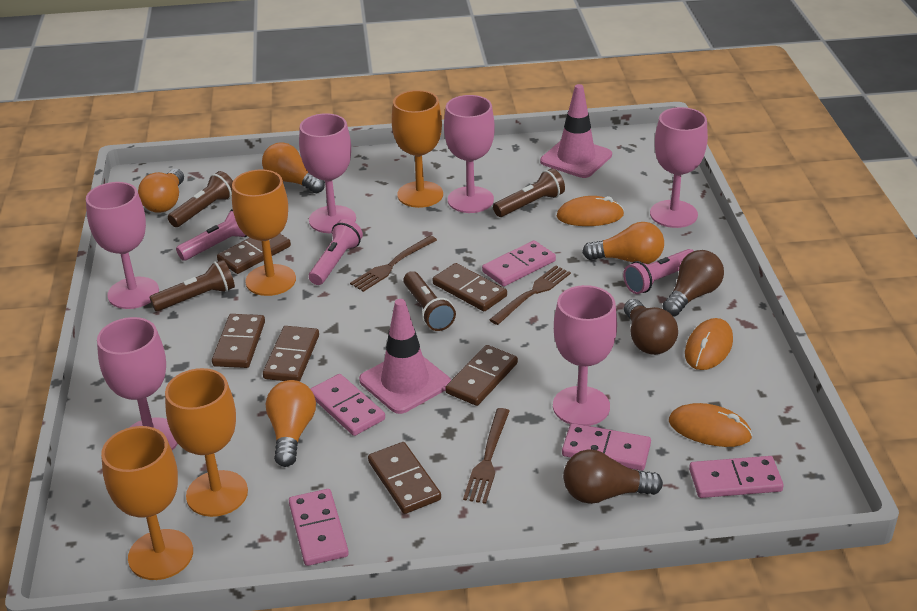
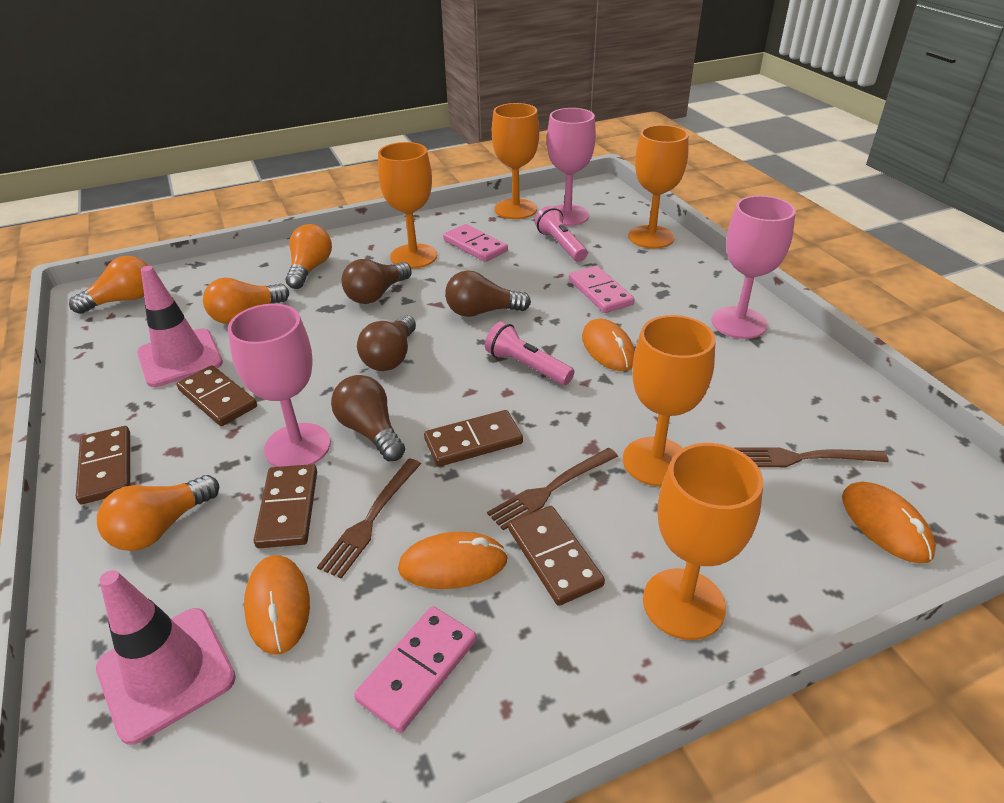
brown domino: [212,314,265,368] [217,234,291,274] [263,326,319,381] [368,442,441,514] [433,263,507,311] [445,345,518,406] = 6 -> [76,426,130,504] [177,365,257,426] [254,464,317,548] [424,410,523,467] [508,506,605,606] = 5
brown flashlight: [149,260,235,311] [168,171,233,227] [403,271,456,331] [493,168,565,217] = 4 -> none = 0
brown light bulb: [563,449,663,504] [624,299,678,355] [662,250,724,317] = 3 -> [331,375,405,461] [342,259,412,304] [357,315,416,371] [445,270,531,317] = 4
orange goblet: [101,426,193,580] [165,368,248,517] [232,169,296,296] [392,90,443,208] = 4 -> [378,142,437,269] [492,103,539,219] [623,315,716,487] [628,125,689,249] [643,443,763,640] = 5
orange mouse: [556,196,624,226] [669,403,753,447] [685,318,733,370] = 3 -> [244,555,310,655] [398,531,508,589] [582,319,635,371] [842,482,936,564] = 4
pink domino: [289,489,349,566] [310,374,385,436] [482,240,556,287] [562,423,651,471] [689,456,784,498] = 5 -> [354,606,477,733] [443,224,508,262] [569,266,635,313] = 3
pink flashlight: [176,209,247,261] [309,219,363,285] [623,249,694,294] = 3 -> [485,321,574,385] [535,206,587,262] = 2
pink goblet: [86,182,159,309] [97,317,178,450] [299,113,356,233] [444,95,495,213] [553,285,617,426] [650,107,708,228] = 6 -> [228,304,331,467] [547,108,596,226] [712,195,796,339] = 3

